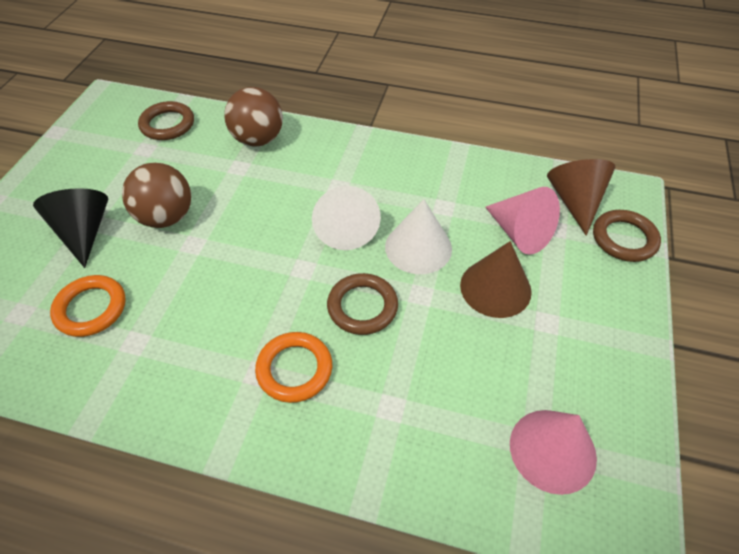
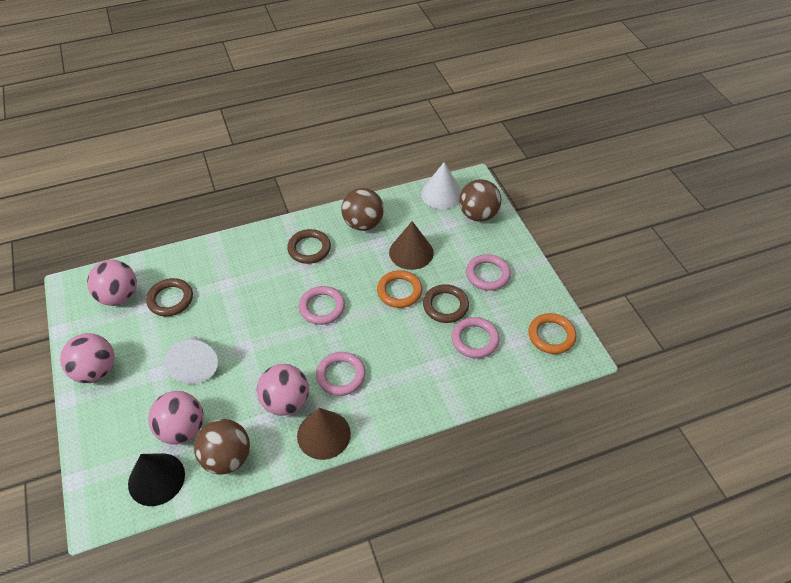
brown ball: [122,163,191,228] [224,87,283,147] = 2 -> [194,419,250,475] [341,188,384,231] [459,179,501,222] = 3
pink ball: none = 0 -> [60,333,115,383] [87,260,137,306] [148,391,204,445] [257,364,309,416] = 4
pink cone: [485,187,560,255] [510,410,597,495] = 2 -> none = 0
pink ring: none = 0 -> [299,286,345,325] [316,352,366,396] [451,317,499,358] [466,254,511,291] = 4

